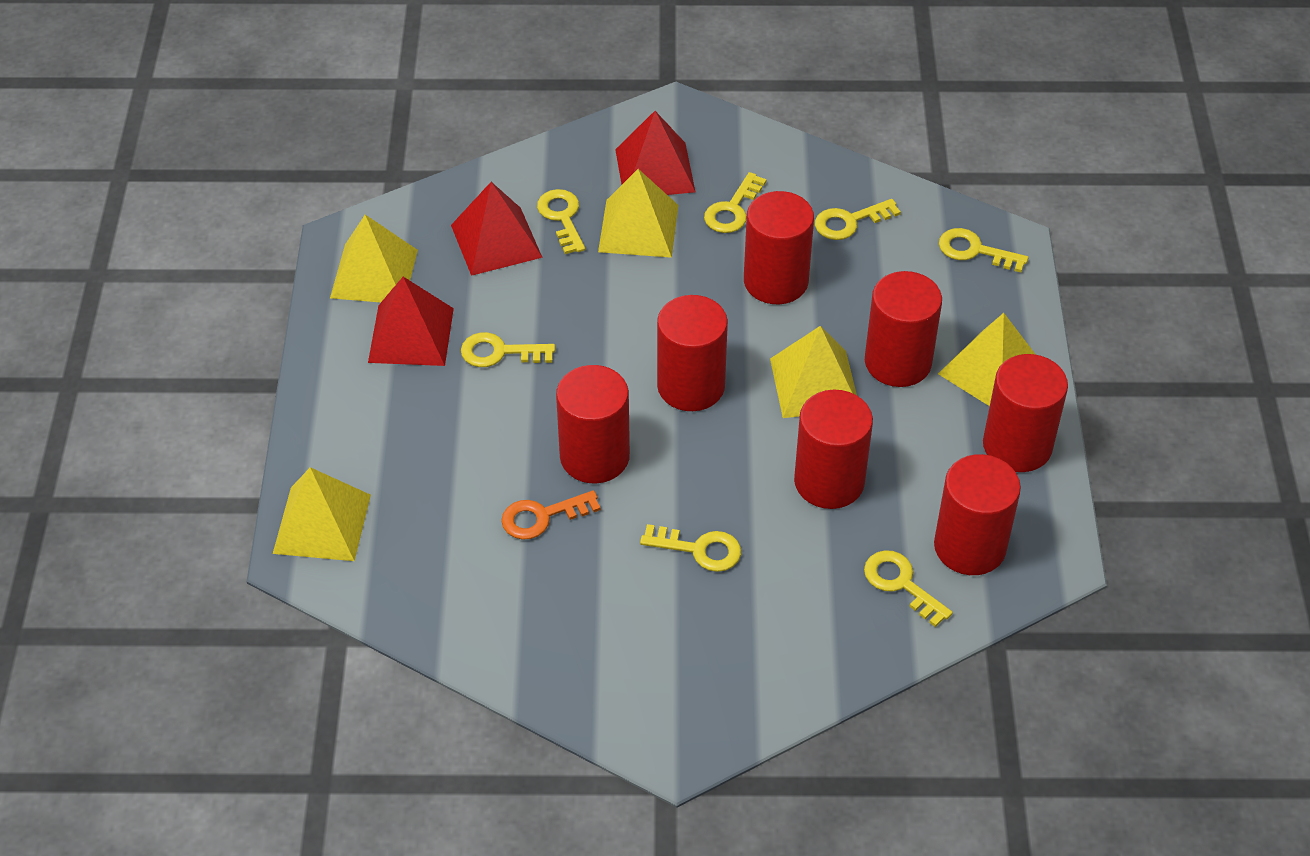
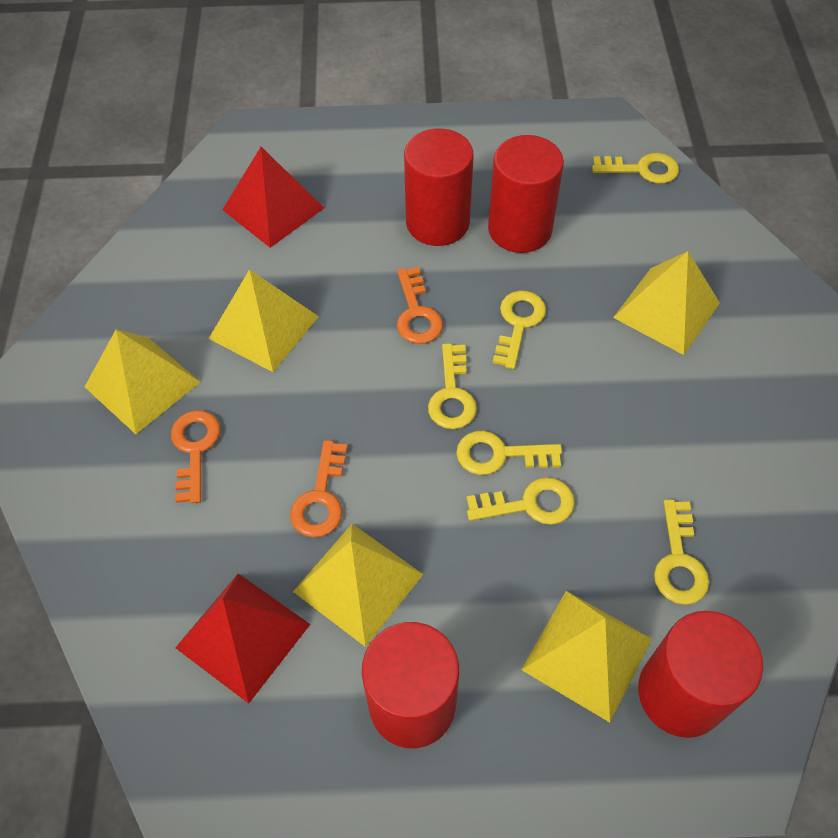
orange key: [501,490,601,540] = 1 -> [171,410,220,503] [290,440,348,537] [397,267,443,344] = 3
red cylinder: [556,365,630,483] [657,295,728,411] [744,191,814,304] [794,390,873,509] [865,271,942,387] [934,454,1021,575] [983,354,1068,472] = 7 -> [362,622,459,748] [404,128,474,246] [488,135,564,253] [638,611,763,738] = 4
red pyramid: [368,277,454,366] [451,182,543,276] [615,111,695,195] = 3 -> [175,574,310,704] [223,147,324,248] = 2
yellow key: [461,332,555,367] [537,189,585,254] [640,524,741,572] [704,172,767,233] [815,199,901,240] [864,550,953,627] [939,228,1028,273] = 7 -> [428,343,477,429] [456,431,562,475] [467,477,575,525] [493,291,546,369] [592,153,679,184] [654,499,709,605] = 6

